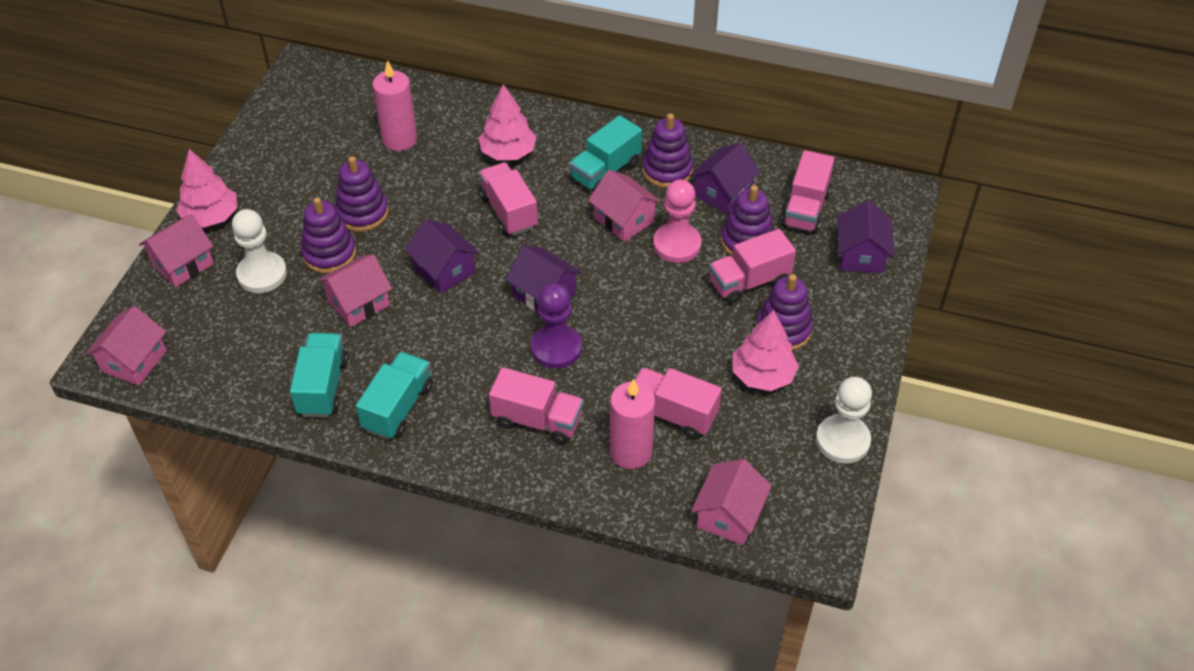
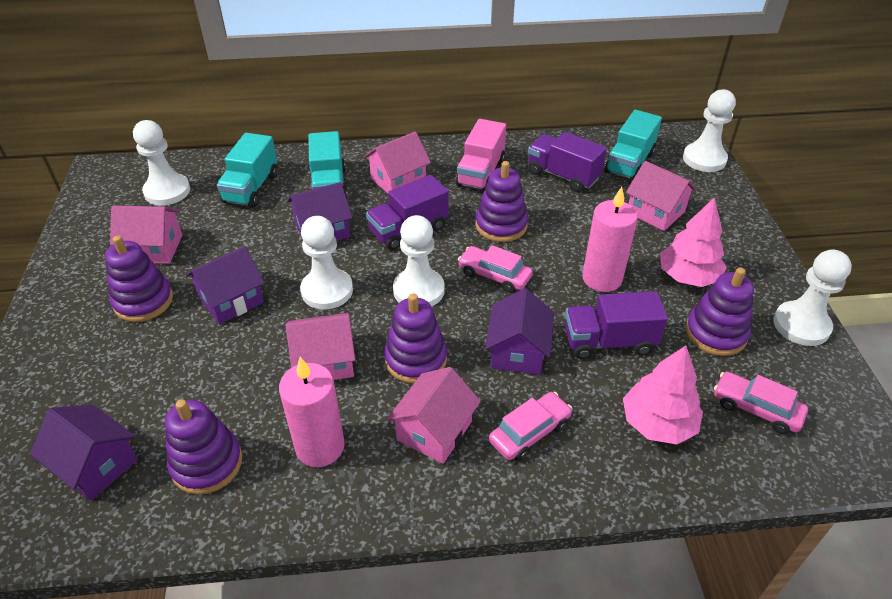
pink car: none = 0 -> [458,245,533,293] [489,392,573,461] [714,371,808,434] = 3
pink pawn: [653,179,701,263] = 1 -> none = 0
pink tree: [176,149,237,228] [479,84,537,160] [733,310,799,391] = 3 -> [623,346,703,444] [660,197,727,287] = 2
pink truck: [479,162,538,236] [489,367,583,444] [635,367,722,439] [709,229,796,304] [781,150,834,234] = 5 -> [456,119,506,191] = 1
purple pawn: [531,283,582,369] = 1 -> none = 0
purple truck: none = 0 -> [366,175,449,250] [528,132,607,192] [565,291,668,359] = 3
white pawn: [232,209,287,293] [816,377,872,463] = 2 -> [133,120,190,206] [300,216,353,310] [393,215,445,307] [683,89,736,172] [773,250,852,346] = 5

